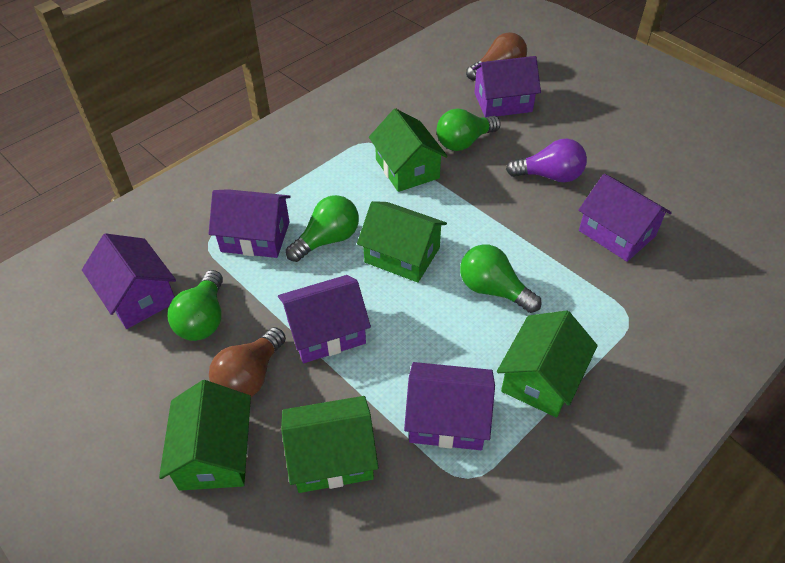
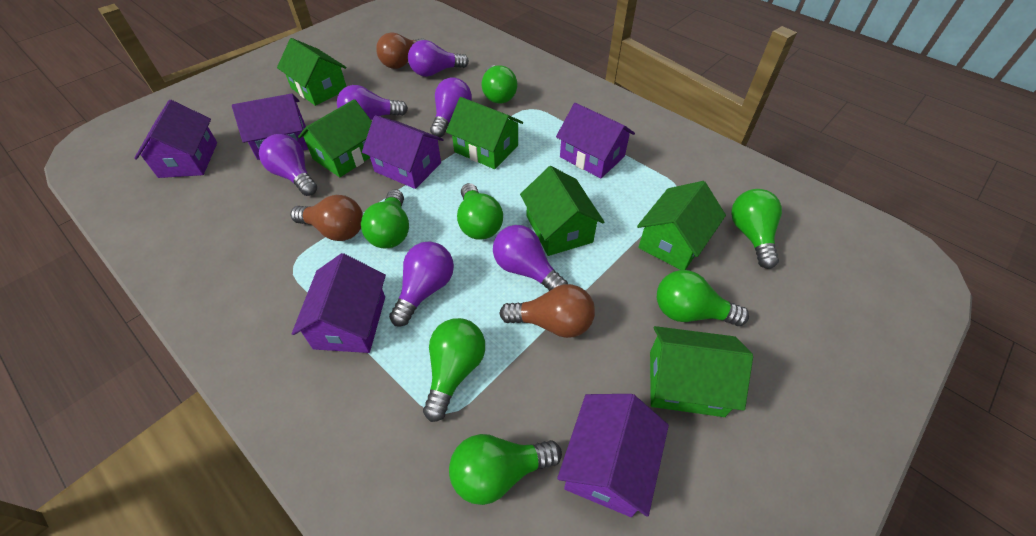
brown light bulb: [209,327,286,397] [466,32,527,80] = 2 -> [290,195,363,241] [376,32,425,69] [499,284,595,338] = 3
green house: [159,380,251,491] [281,396,379,493] [357,201,447,283] [369,108,448,192] [497,310,598,418] = 5 -> [277,38,347,106] [298,99,372,177] [446,97,523,169] [520,166,604,256] [637,181,726,270] [650,326,753,417] = 6
green light bulb: [168,270,223,341] [286,195,359,262] [437,109,501,151] [460,244,542,313] = 4 -> [361,189,409,248] [423,318,485,422] [449,434,562,505] [457,183,503,240] [482,65,518,103] [657,270,749,326] [731,189,782,269] = 7
purple light bulb: [506,138,587,182] = 1 -> [259,134,317,196] [337,85,408,120] [389,242,454,327] [408,40,469,77] [430,77,472,138] [493,225,568,291] = 6

